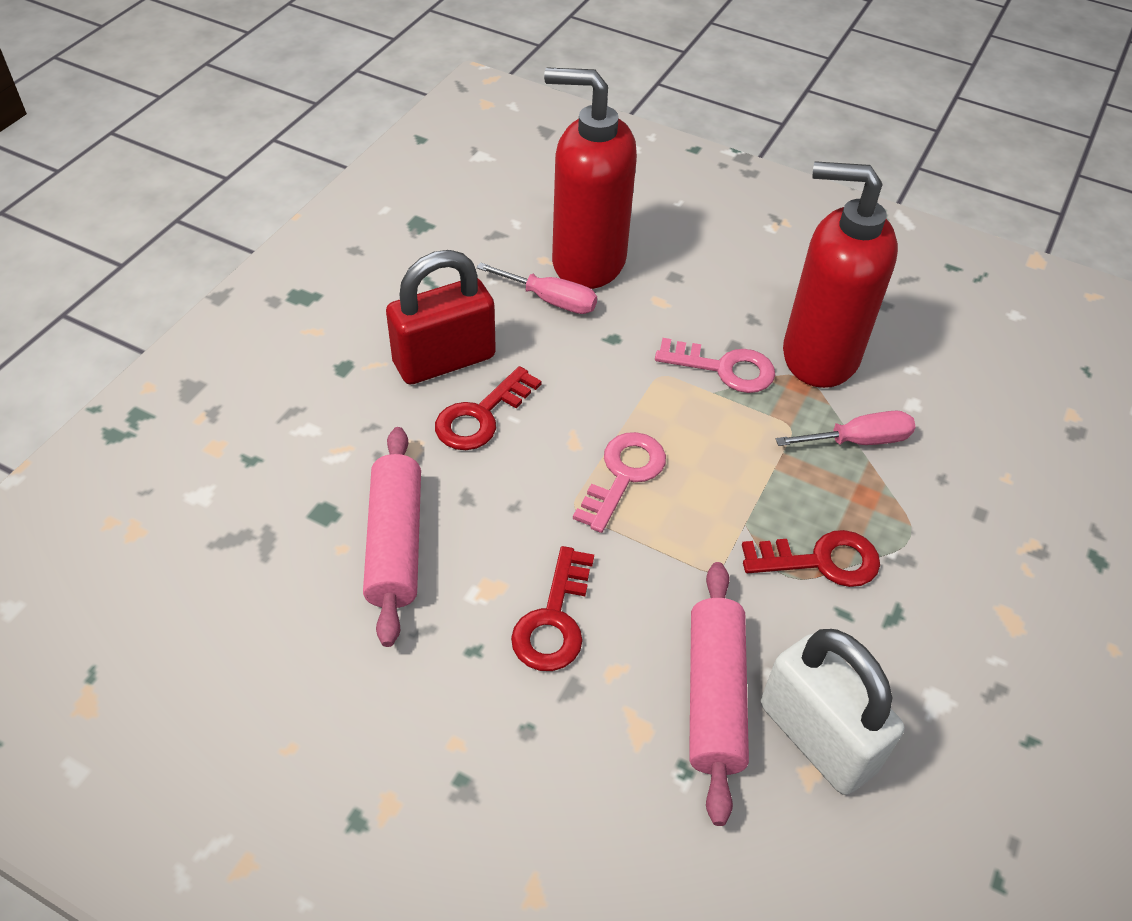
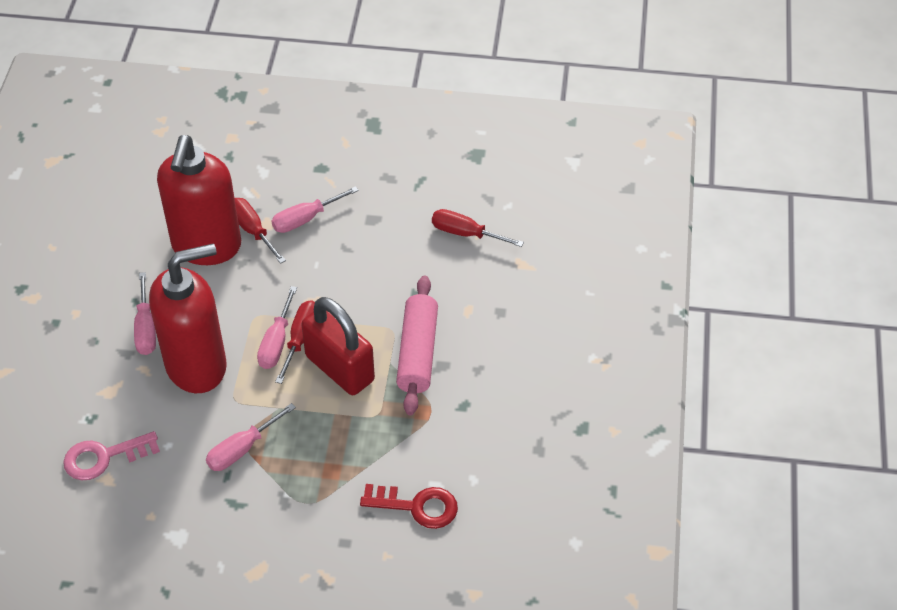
pink key: [573,432,666,533] [655,338,775,393] = 2 -> [63,431,160,480] = 1
pink rolling pin: [363,427,421,647] [689,562,749,826] = 2 -> [396,275,438,415] = 1
pink screwdriver: [476,262,597,314] [776,411,916,446] = 2 -> [134,272,156,355] [206,403,296,471] [257,286,297,369] [272,186,359,233] = 4
red key: [435,366,542,450] [511,546,594,671] [742,530,880,587] = 3 -> [360,484,458,529] = 1
red screwdriver: none = 0 -> [235,198,286,264] [275,300,315,384] [432,209,524,247] = 3
white padlock: [761,629,905,795] = 1 -> none = 0

